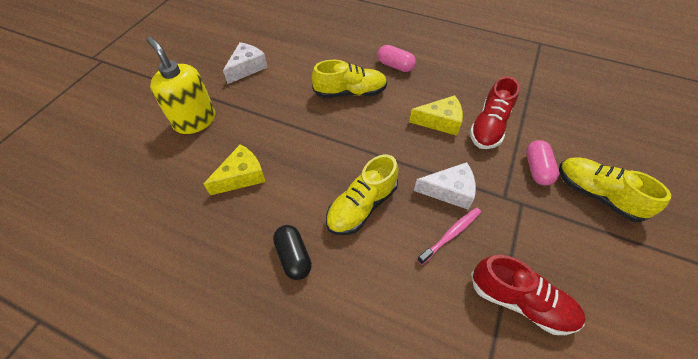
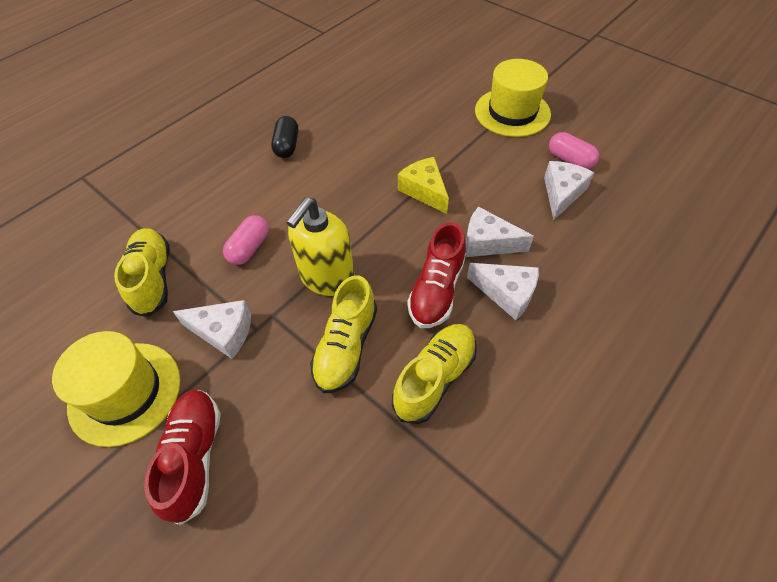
pink toothbrush: [417,207,481,265] = 1 -> none = 0
white cheese: [223,42,268,84] [414,162,476,210] = 2 -> [173,300,251,359] [465,206,534,257] [467,263,539,320] [544,161,594,220] = 4
yellow cheese: [204,144,266,195] [409,95,463,136] = 2 -> [398,157,449,214] = 1
yellow hat: none = 0 -> [52,331,180,447] [475,59,551,137] = 2

